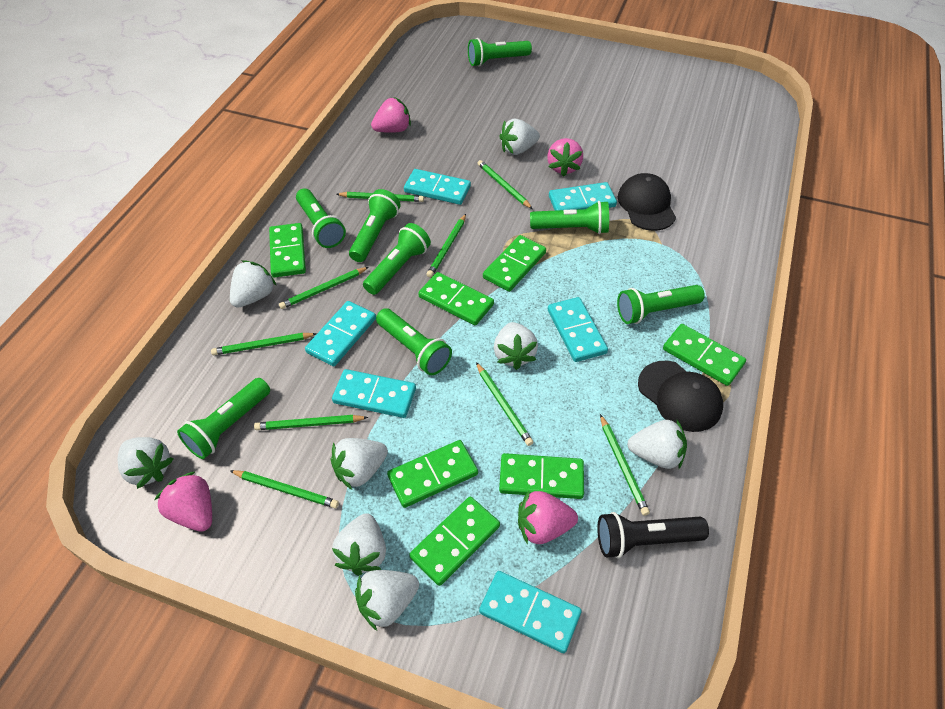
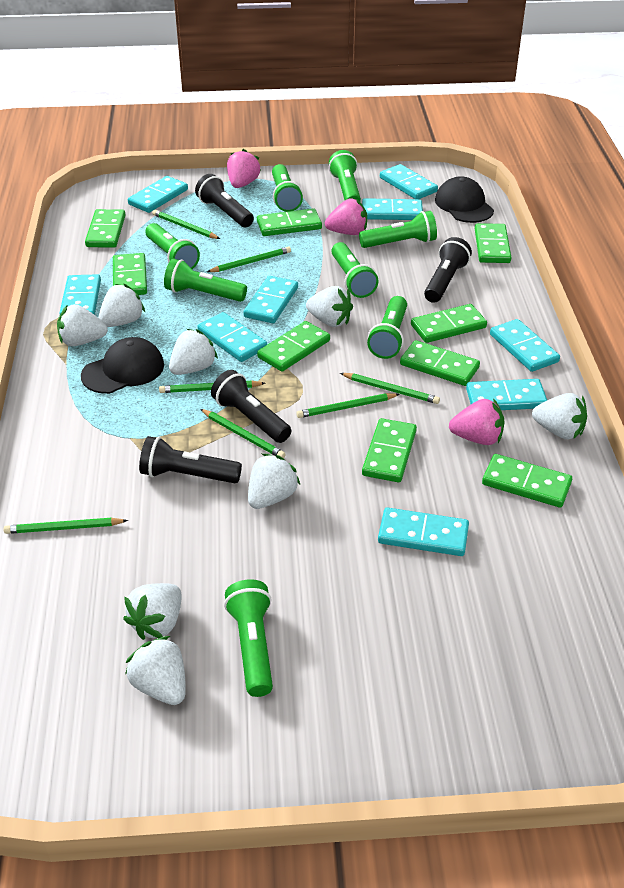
black flashlight: [597,512,709,558] = 1 -> [139,436,242,483] [195,174,254,227] [211,370,291,443] [424,237,472,303] = 4
green domino: [269,223,306,278] [387,440,478,508] [409,496,500,586] [418,272,494,325] [483,235,546,292] [499,453,584,499] [663,324,746,386] = 7 -> [85,209,125,248] [113,253,147,295] [257,208,322,236] [257,321,330,372] [362,418,417,482] [400,340,480,386] [411,304,487,343] [475,223,512,263] [482,454,572,508] = 9
green pencil: [211,333,317,355] [230,470,339,508] [254,415,368,430] [279,267,369,309] [337,192,424,202] [427,214,466,278] [476,362,534,446] [477,160,533,209] [600,414,650,516] = 9 -> [3,518,128,534] [152,210,220,239] [159,380,265,393] [201,409,286,458] [207,246,291,272] [296,393,400,418] [340,373,440,404] = 7
pink strawberry: [155,472,212,532] [371,97,411,133] [518,491,578,545] [547,138,583,177] = 4 -> [227,149,261,188] [325,198,367,235] [449,399,505,445] = 3
turquoise domino: [305,301,376,366] [332,369,416,418] [404,169,471,205] [479,571,582,653] [548,297,608,362] [549,182,617,211] = 6 -> [59,274,101,315] [128,176,188,213] [197,312,267,362] [243,276,298,323] [362,198,423,220] [378,507,469,556] [380,164,438,199] [466,379,547,410] [490,319,560,372] = 9

